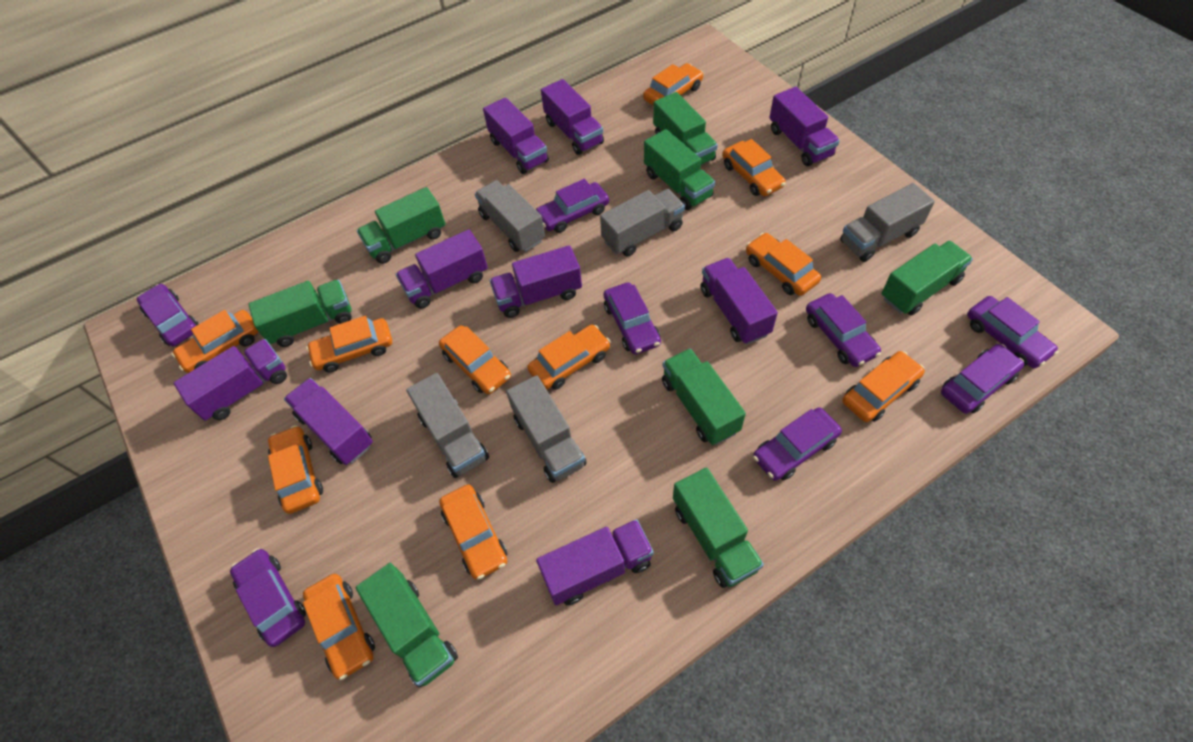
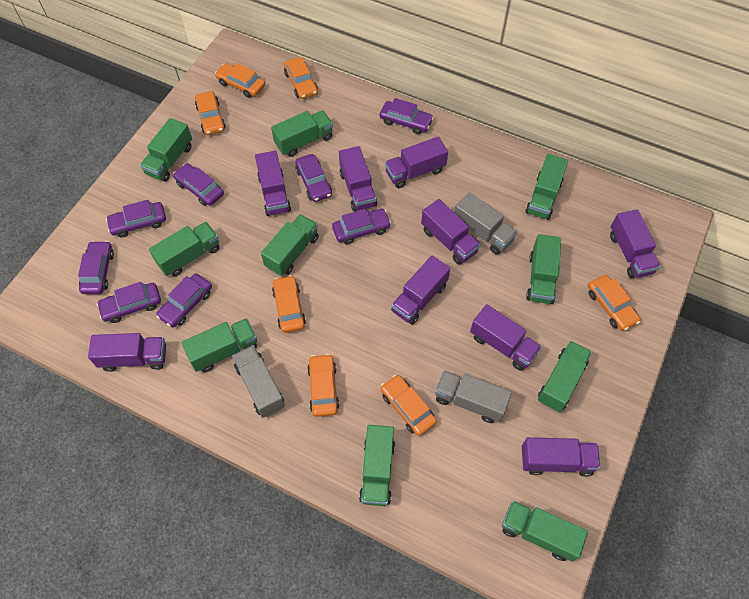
green truck: [248,280,352,347] [356,563,458,687] [357,187,446,264] [644,129,715,210] [653,92,718,165] [662,348,746,445] [673,467,764,588] [881,241,973,316] = 8 -> [140,118,192,182] [149,222,219,277] [182,318,257,372] [261,214,319,276] [271,111,333,157] [359,425,395,506] [502,500,588,562] [525,154,568,220] [526,234,561,304] [538,341,592,412] = 10
grey truck: [406,373,489,478] [475,180,545,252] [506,375,587,483] [600,189,685,257] [840,183,935,262] = 5 -> [232,345,285,418] [435,370,512,423] [454,192,517,255] = 3
orange car: [172,310,259,373] [268,426,323,514] [303,574,375,680] [306,316,392,372] [439,325,511,394] [439,484,507,580] [527,325,611,390] [643,63,703,106] [722,139,786,196] [746,233,821,296] [842,351,925,422] = 11 -> [195,91,226,135] [215,63,265,98] [272,275,306,333] [284,57,318,99] [307,354,340,417] [381,374,437,436] [588,275,640,331] = 7

